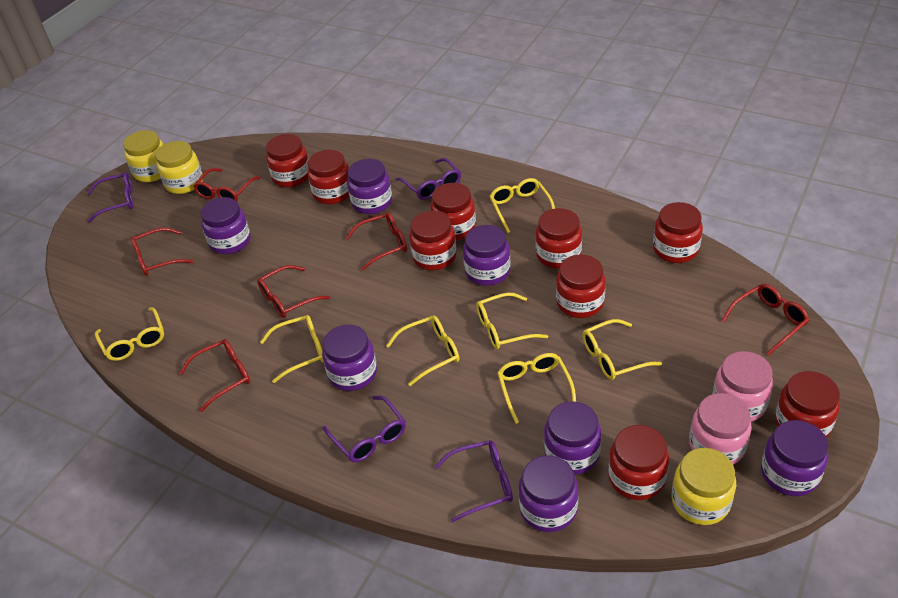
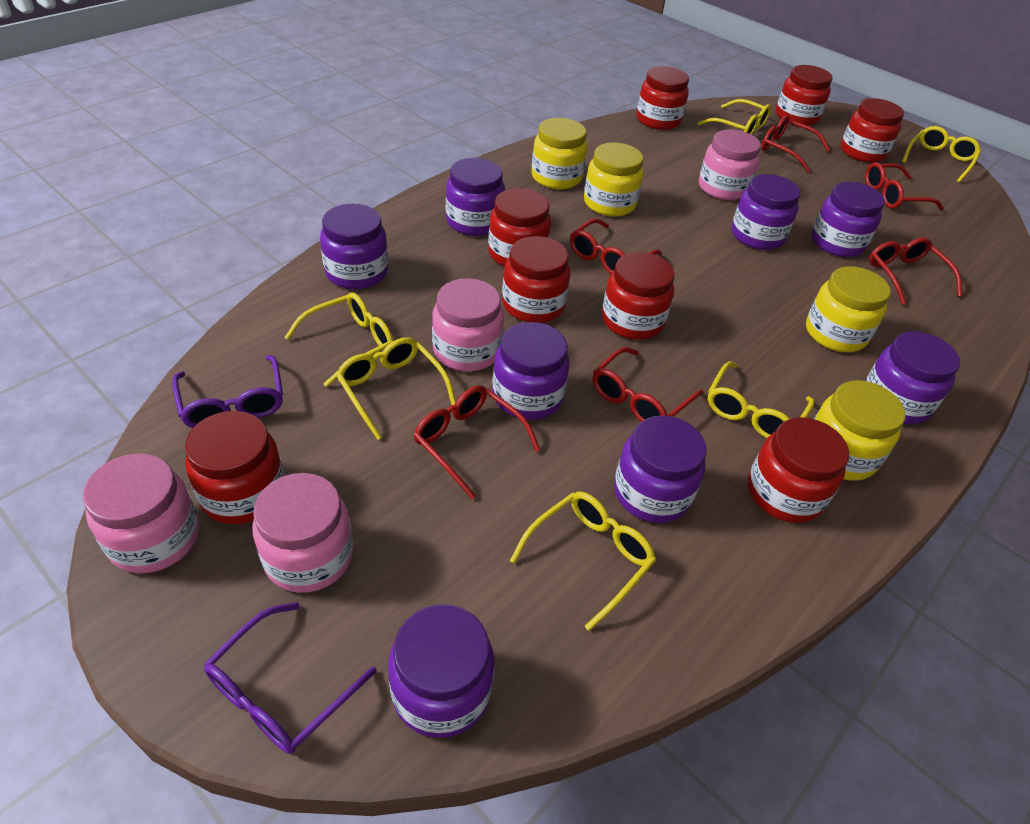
pink jar: [689,393,752,465] [712,351,773,422] = 2 -> [83,454,199,573] [252,473,353,593] [432,278,504,372] [699,129,761,200] = 4
purple glasses: [87,172,134,223] [323,396,406,462] [396,158,461,200] [434,440,513,523] = 4 -> [172,355,283,428] [204,602,377,754] = 2
purple jar: [201,197,251,254] [322,325,377,391] [347,159,392,214] [463,225,510,286] [519,456,579,532] [544,401,601,475] [761,420,828,496] = 7 -> [320,204,388,289] [388,604,495,738] [446,158,505,236] [492,322,570,420] [614,415,707,523] [732,174,801,250] [811,182,885,257] [865,331,960,424] = 8
red jar: [266,134,309,187] [308,150,349,204] [409,211,456,270] [430,183,476,240] [535,208,582,269] [556,254,606,318] [608,425,669,500] [653,202,703,263] [775,371,840,438] = 9 -> [185,411,284,524] [488,188,551,267] [502,236,571,323] [602,252,675,340] [636,66,689,130] [748,417,849,523] [776,65,833,126] [841,98,904,163] = 8
yellow glasses: [95,307,164,361] [260,315,323,383] [386,315,459,386] [476,293,548,349] [489,178,555,233] [497,353,576,424] [582,319,662,380] = 7 -> [284,292,394,387] [336,337,456,440] [510,491,656,631] [698,99,771,135] [707,361,814,438] [902,126,981,183] = 6
yellow jar: [123,130,164,182] [155,141,203,194] [672,448,736,525] = 3 -> [531,118,587,189] [584,143,644,217] [806,266,891,352] [814,380,905,481] = 4

